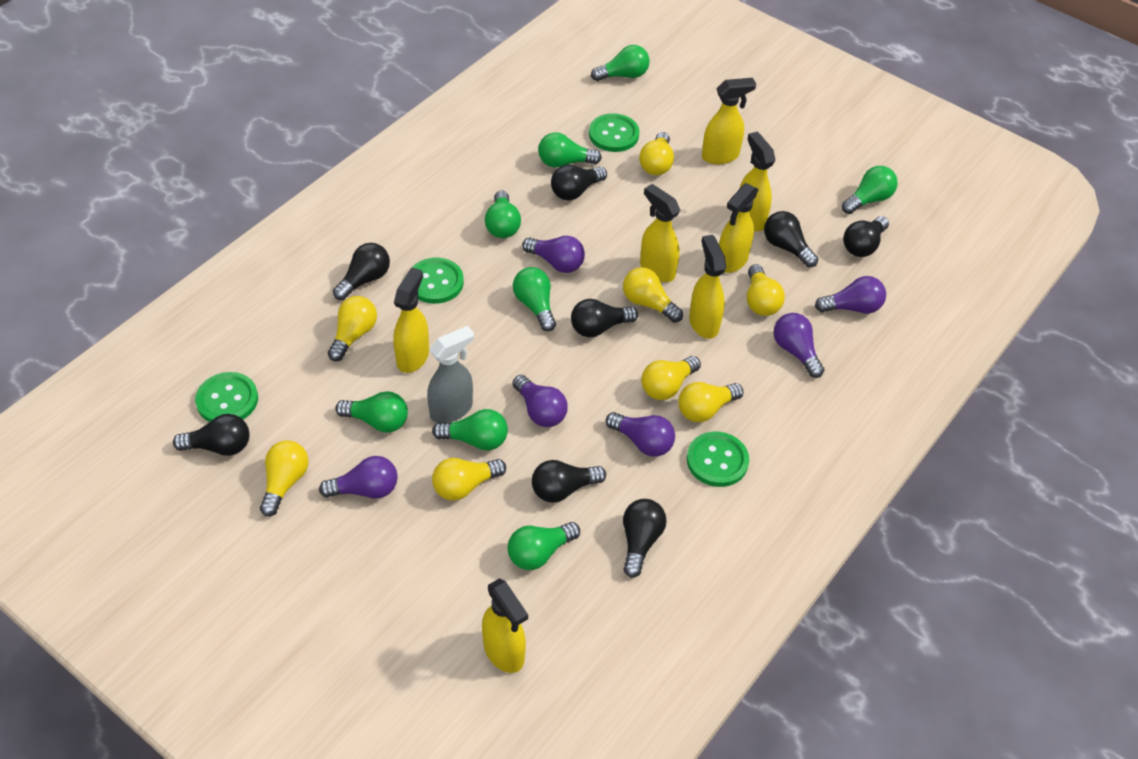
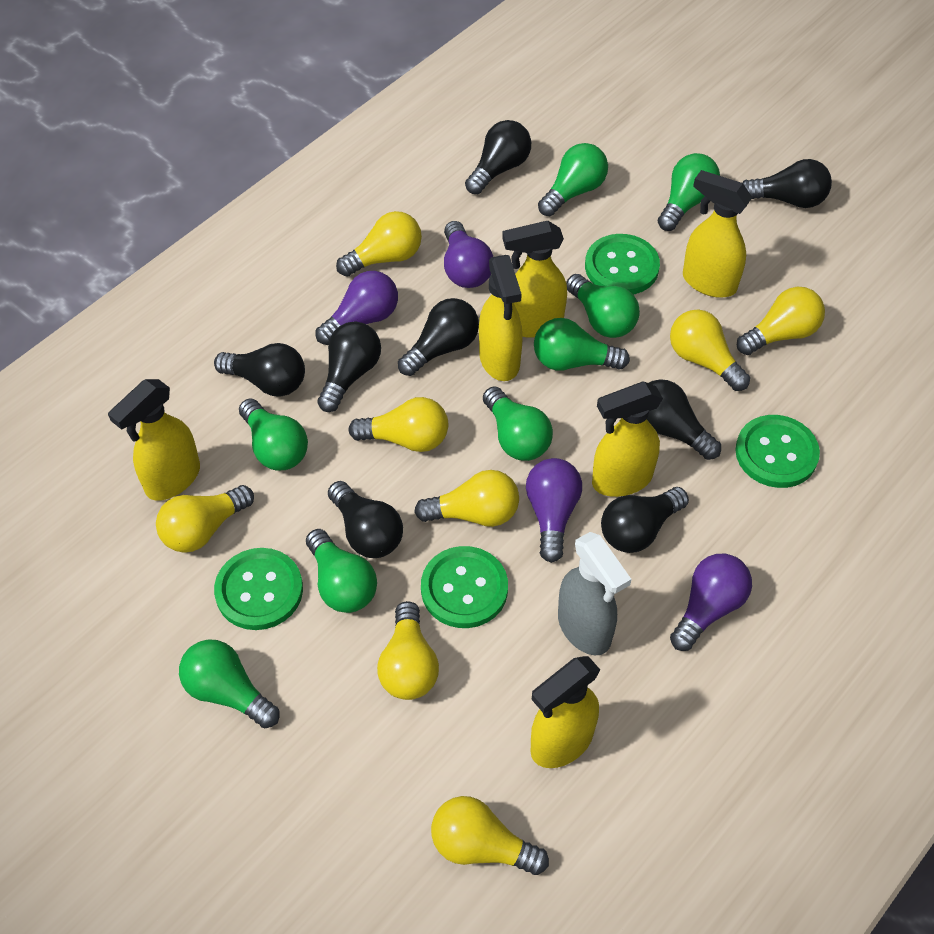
purple light bulb: [319,456,398,499] [513,375,568,427] [522,236,585,273] [606,412,675,456] [774,313,824,378] [815,276,886,314] = 6 -> [316,271,398,345] [444,221,493,288] [526,458,582,563] [670,554,752,651] = 4
yellow spray bottle: [393,267,429,373] [482,578,528,673] [640,184,680,282] [689,235,726,339] [702,78,756,164] [719,183,759,273] [739,132,775,232] = 7 -> [108,379,200,501] [479,255,523,381] [502,221,567,338] [530,656,600,768] [592,382,663,497] [683,170,752,298] = 6

